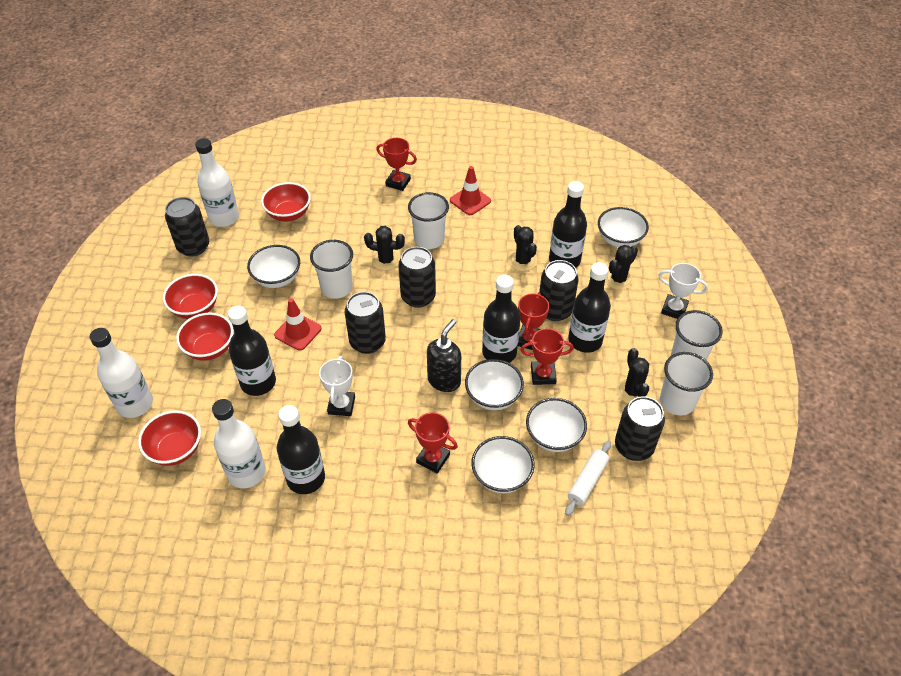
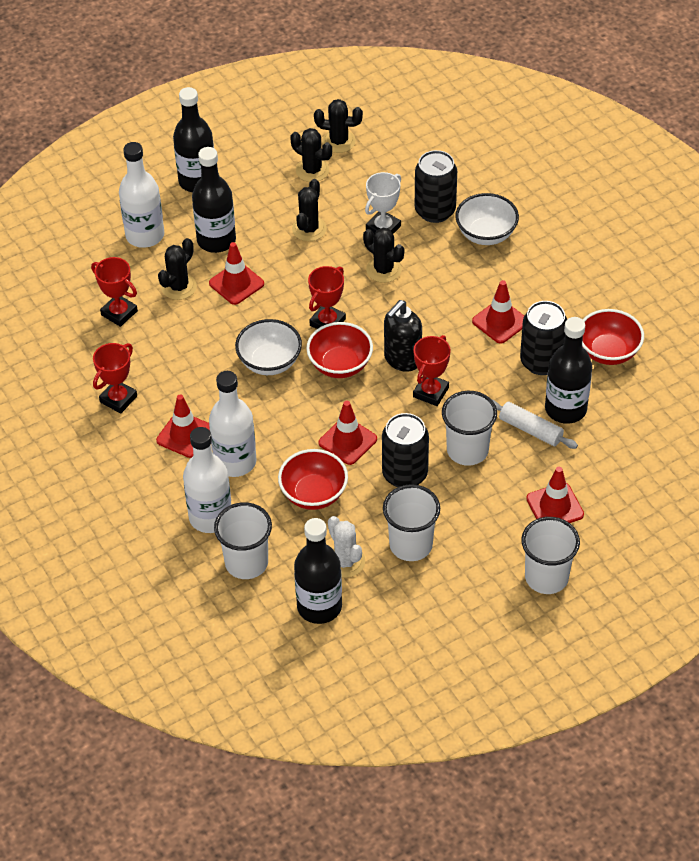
black bottle: [228,306,276,396] [277,405,325,494] [482,275,520,363] [549,181,587,268] [568,262,611,353] = 5 -> [173,87,214,192] [192,147,236,253] [294,518,342,624] [545,317,592,424] = 4
black cactus: [364,226,405,271] [509,225,537,271] [605,245,638,290] [617,348,649,404] = 4 -> [158,238,197,300] [290,128,332,182] [292,179,327,241] [314,99,363,153] [363,228,404,283] = 5
black can: [165,197,209,257] [345,292,386,354] [399,247,436,308] [539,260,579,321] [615,396,665,461] = 5 -> [382,413,429,487] [415,150,457,223] [520,301,567,375] = 3
red bowl: [138,410,201,466] [163,274,218,319] [176,313,233,361] [261,182,311,222] = 4 -> [278,449,348,510] [306,322,373,378] [582,309,644,365] = 3
red traffic cone: [274,298,322,351] [450,166,491,215] = 2 -> [156,395,210,458] [209,242,264,305] [318,401,377,465] [472,280,524,344] [526,467,584,523] = 5
white bowl: [247,245,300,288] [465,359,524,410] [471,436,534,493] [526,398,587,452] [598,207,649,247] = 5 -> [235,319,302,375] [455,193,519,245] = 2
white cactus: none = 0 -> [328,516,365,578] = 1
white trophy: [319,356,355,416] [658,263,708,319] = 2 -> [365,172,401,234] = 1

